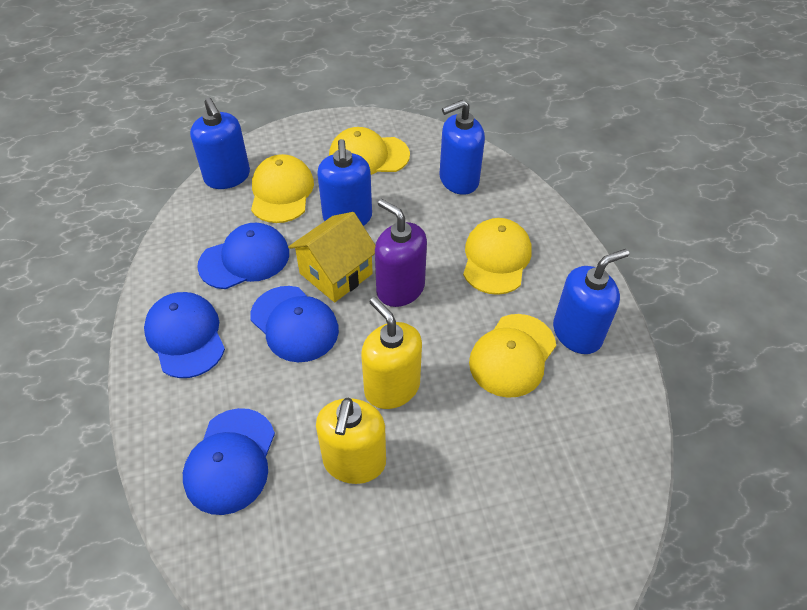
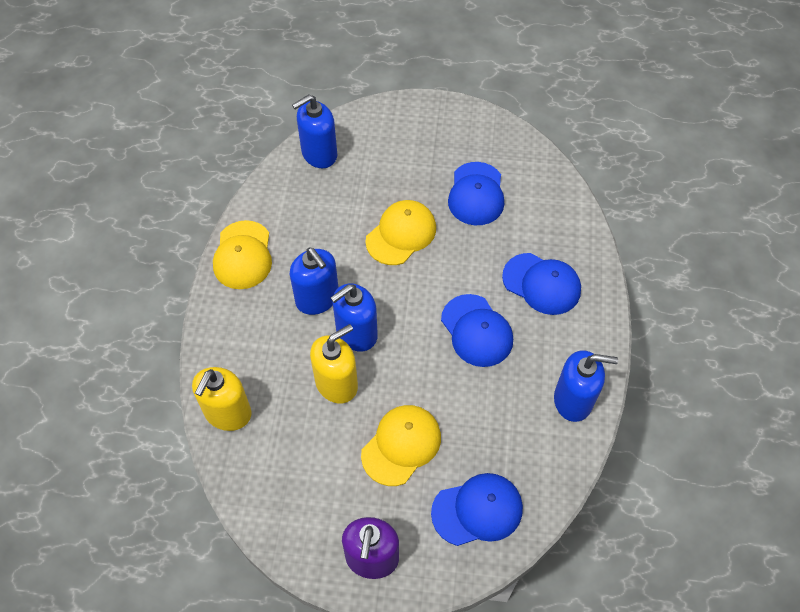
yellow cap: [251,154,314,223] [329,127,410,175] [463,218,532,295] [469,314,556,398] = 4 -> [213,220,272,289] [361,405,441,486] [365,200,436,265] = 3
yellow house: [288,212,376,302] = 1 -> none = 0

